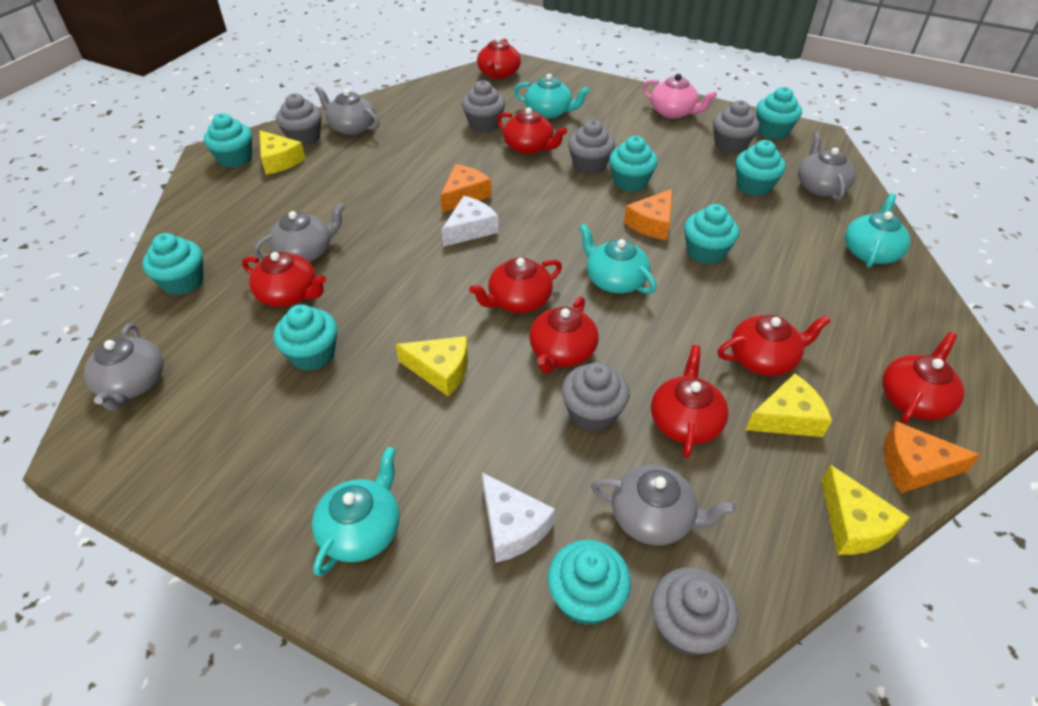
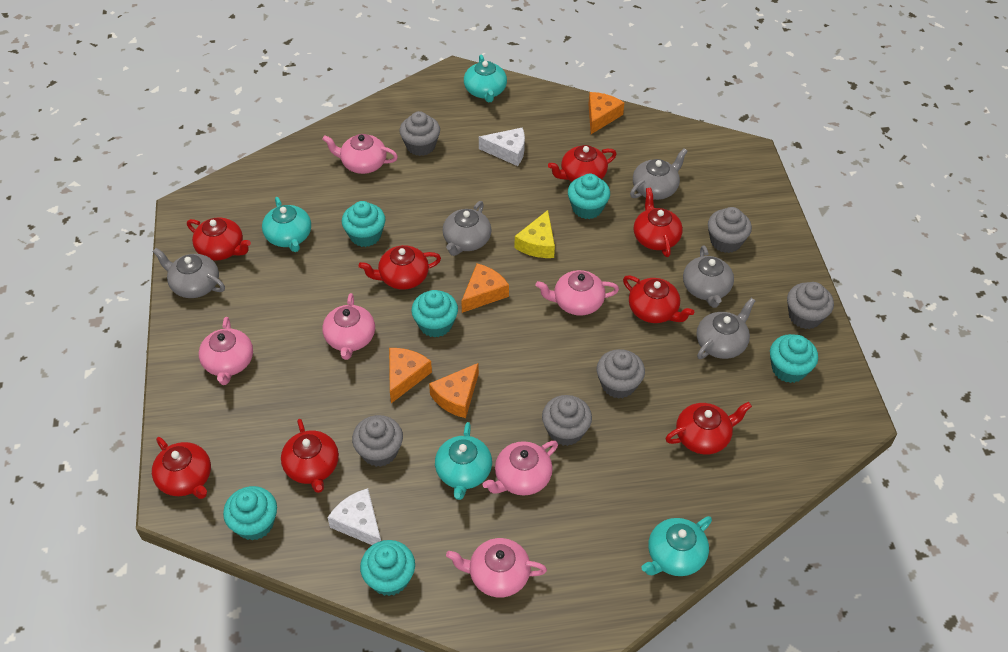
orange cheese: [440,164,492,213] [624,189,672,240] [883,421,981,493] = 3 -> [389,348,432,403] [429,363,479,418] [461,263,509,313] [588,92,624,134] = 4
pink teapot: [642,74,717,119] = 1 -> [199,317,253,385] [322,134,398,174] [322,293,375,360] [446,538,547,598] [483,441,558,496] [536,270,619,316] = 6
turquoise cupcake: [142,233,204,295] [204,113,252,168] [273,304,337,371] [548,540,631,626] [609,136,658,192] [684,204,739,264] [736,140,786,196] [756,87,802,139] = 8 -> [223,486,277,541] [342,201,386,247] [360,540,415,596] [411,290,458,338] [568,174,610,219] [770,334,818,383] = 6
yellow cheese: [259,130,306,174] [395,336,468,397] [746,373,832,437] [821,464,910,555] = 4 -> [515,210,555,258] = 1

